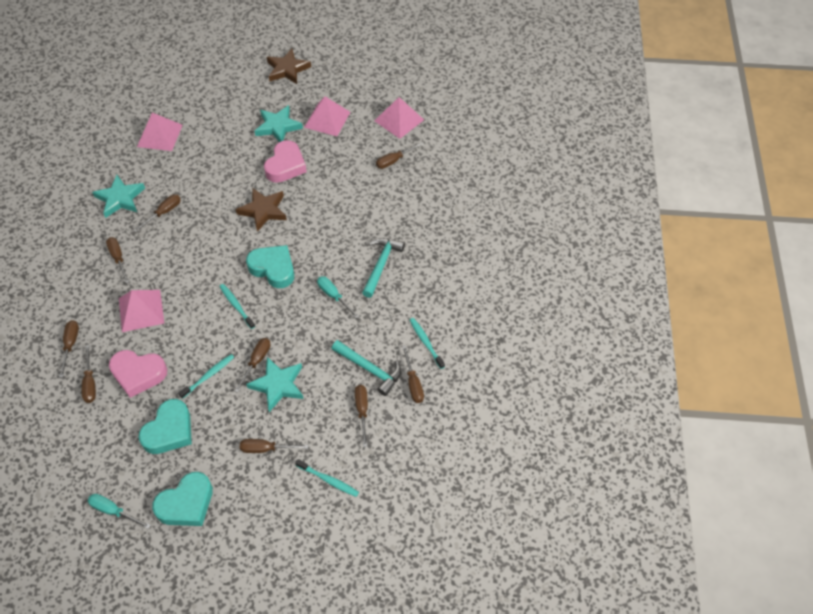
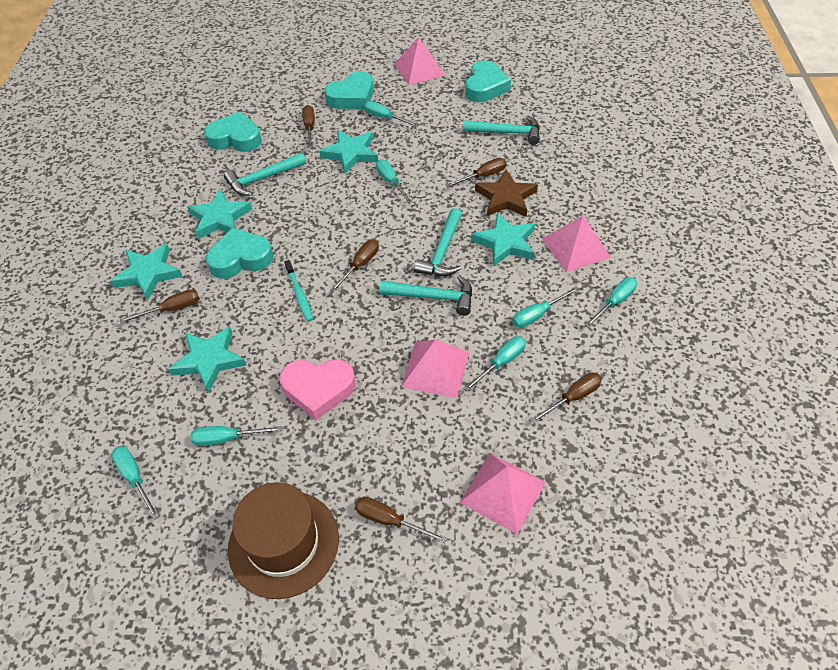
brown hat: none = 0 -> [228,482,339,599] = 1
brown screwdriver: [59,320,79,378] [82,345,96,403] [106,237,129,283] [134,194,181,232] [235,338,271,393] [240,439,308,453] [355,385,368,447] [376,142,424,169] [402,345,424,403] = 9 -> [120,289,200,323] [302,105,315,148] [330,240,379,293] [355,497,447,543] [446,158,507,188] [531,372,602,423] = 6
brown star: [236,188,287,232] [267,49,311,84] = 2 -> [475,169,538,217] = 1
pink heart: [109,350,167,398] [264,140,307,183] = 2 -> [280,359,356,420] = 1
turquoise hammer: [331,340,401,396] [362,238,405,298] = 2 -> [224,153,306,196] [379,275,472,316] [414,208,462,276] [463,115,540,145] = 4
turquoise heart: [139,399,192,454] [152,472,213,526] [246,245,294,288] = 3 -> [204,112,262,152] [206,228,273,279] [325,71,374,109] [465,60,511,102] = 4
turquoise screwdriver: [88,494,151,529] [317,276,360,318] = 2 -> [111,446,159,520] [191,426,282,446] [364,101,419,127] [376,159,413,204] [464,336,526,392] [513,287,579,328] [584,277,637,328] = 7
turquoise star: [92,175,145,218] [246,357,304,412] [255,105,303,142] = 3 -> [111,244,183,300] [168,327,247,393] [187,189,252,239] [319,130,378,174] [471,212,535,267] = 5
turquoise toothbrush: [178,354,234,399] [219,284,255,329] [295,459,359,497] [410,318,445,369] = 4 -> [284,260,313,322] = 1

